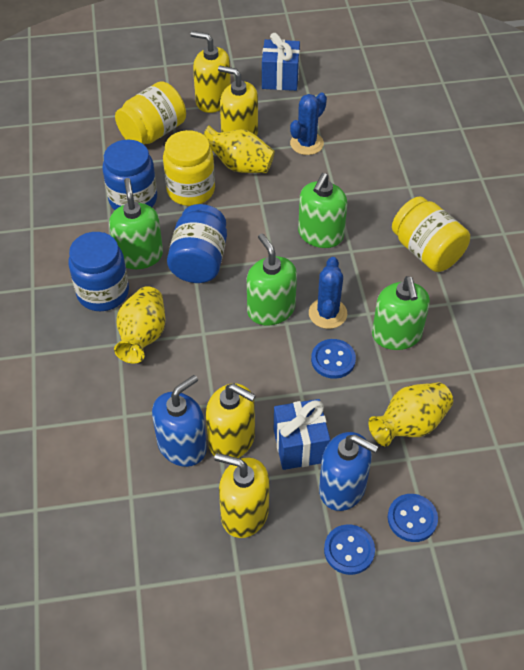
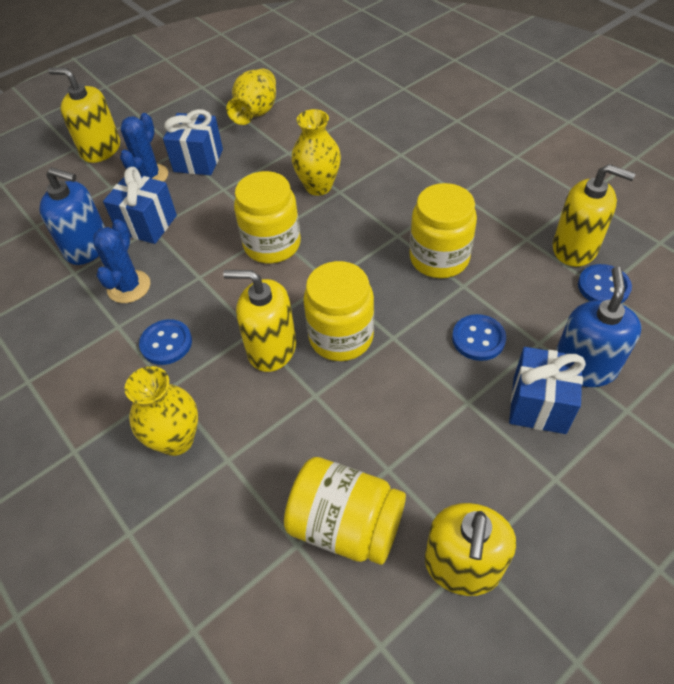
blue gift: [262,33,300,91] [274,399,330,470] = 2 -> [103,167,177,244] [163,109,223,175] [509,347,586,434] = 3
blue jar: [69,232,129,311] [102,140,157,210] [167,204,227,283] = 3 -> none = 0
green soap dispenser: [109,178,163,269] [247,233,297,325] [298,173,347,248] [372,276,430,350] = 4 -> none = 0
yellow jar: [115,81,186,144] [163,130,215,206] [392,196,470,272] = 3 -> [234,171,301,263] [284,457,406,565] [303,261,374,361] [410,183,477,278] = 4

